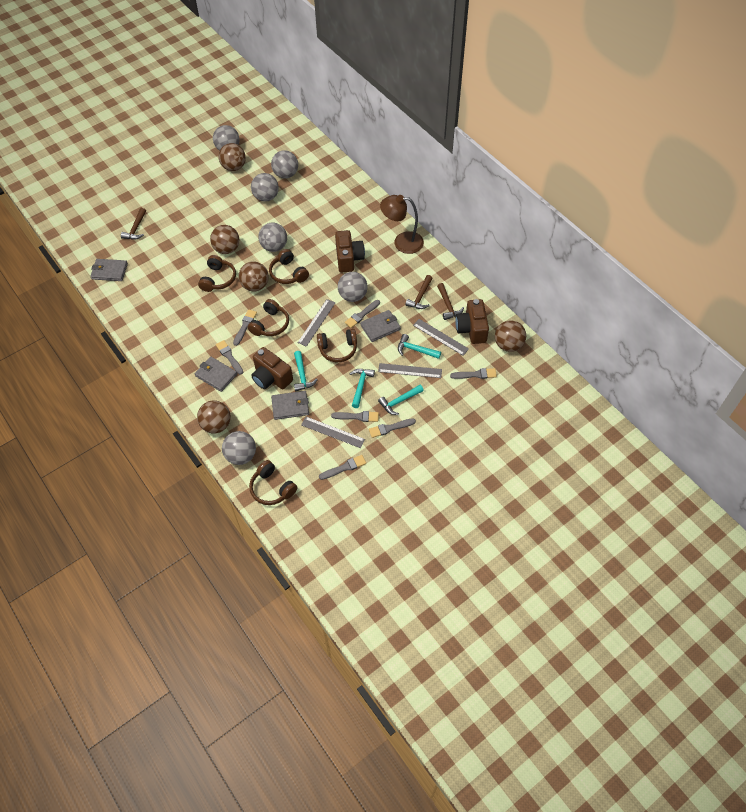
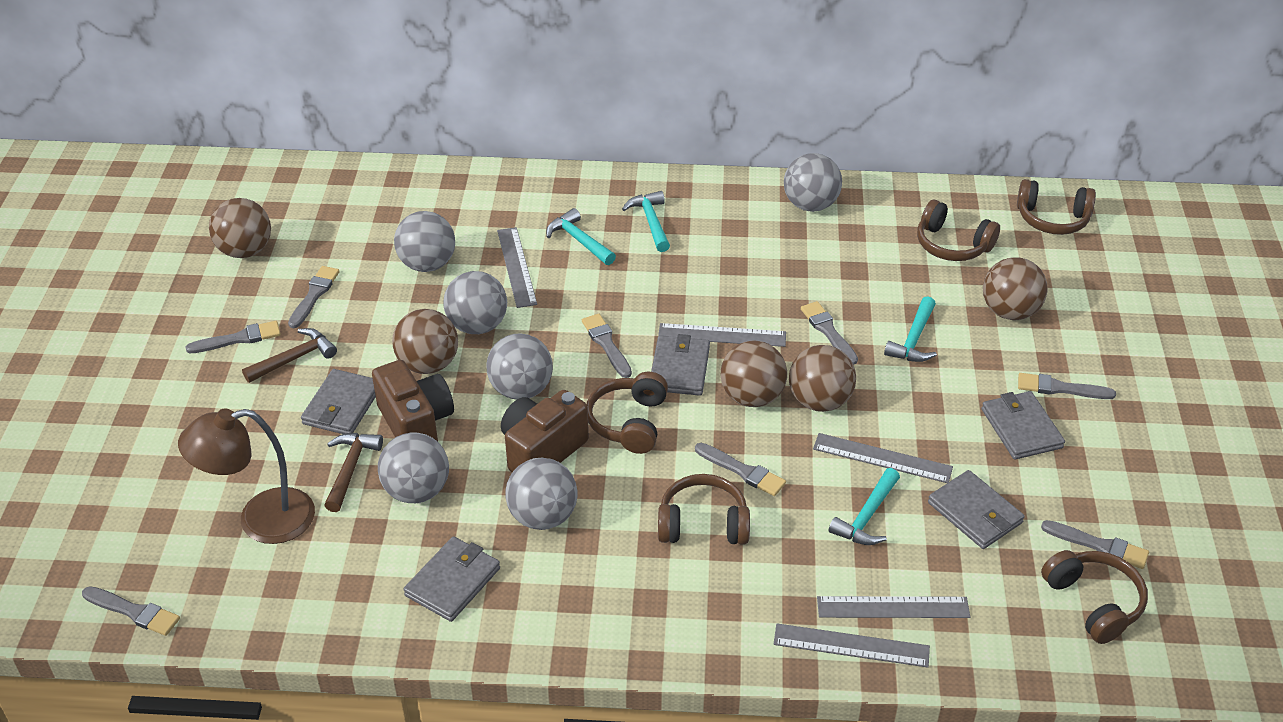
brown camera: [251,347,293,389] [335,230,365,273] [455,299,489,344] = 3 -> [372,360,454,442] [501,390,589,472] = 2
brown hammer: [121,208,146,240] [405,275,433,309] [437,283,464,320] = 3 -> [242,328,337,383] [324,433,383,512] = 2
grey brush: [216,340,243,375] [233,309,257,346] [319,455,366,480] [331,411,379,422] [345,300,380,328] [369,418,416,438] [450,368,497,379] = 7 -> [82,586,180,636] [186,321,281,353] [288,266,340,328] [582,314,632,378] [695,443,786,496] [801,301,858,365] [1018,373,1116,399] [1041,520,1149,569] = 8
grey ruler: [298,299,336,347] [301,417,365,448] [378,363,442,378] [413,319,469,356] = 4 -> [497,227,537,308] [658,323,786,347] [774,623,930,668] [813,433,953,483] [817,596,970,618] = 5
grey wallet: [90,259,128,281] [195,356,237,392] [271,391,309,420] [360,310,401,342] = 4 -> [301,369,376,434] [403,536,500,622] [651,334,710,396] [928,470,1025,549] [982,391,1065,460] = 5

